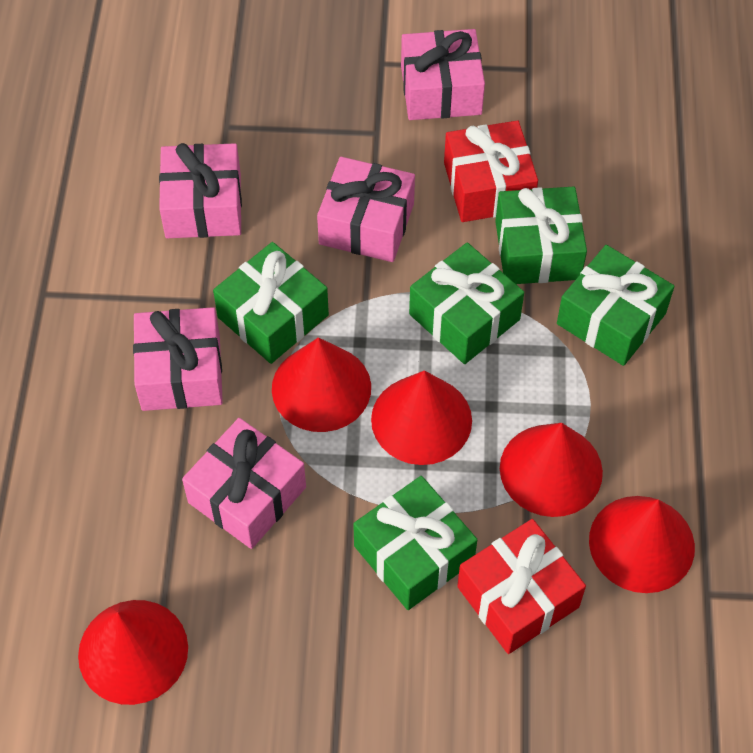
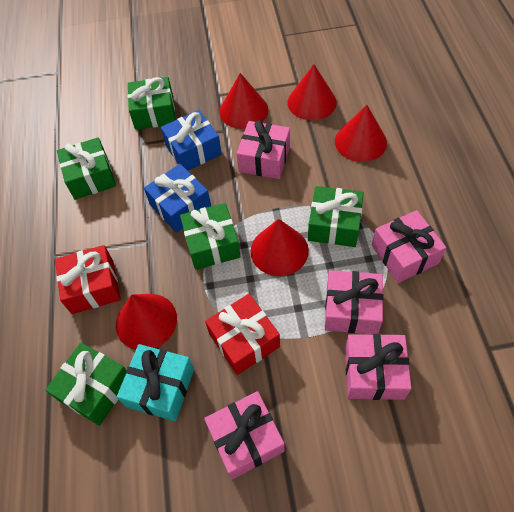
blue gift: none = 0 -> [144,164,211,233] [161,110,222,171] = 2
turquoise gift: none = 0 -> [117,344,194,421] = 1

